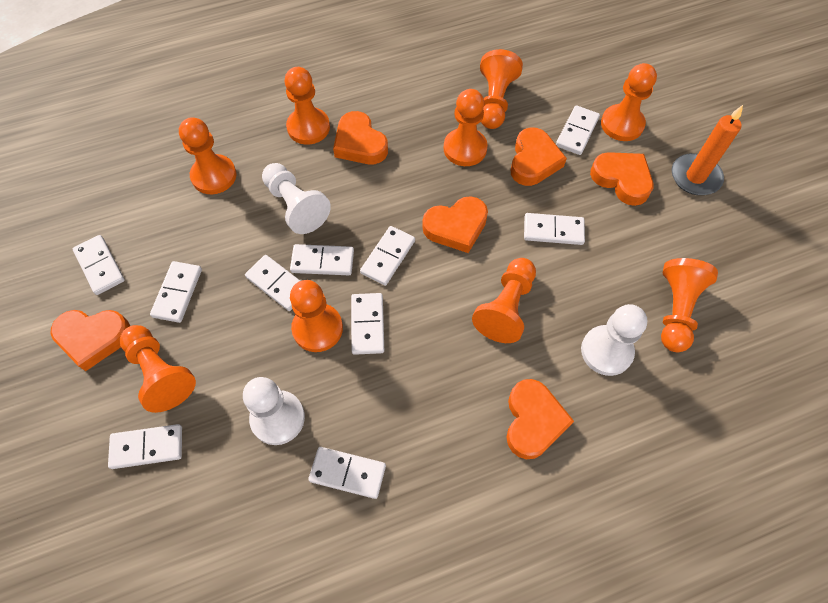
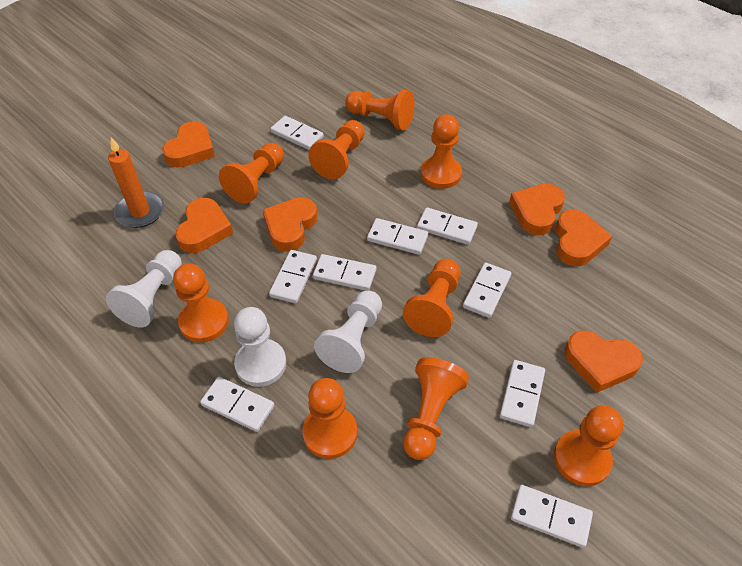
white domino: [73,235,125,295] [108,424,182,469] [150,261,202,323] [245,255,300,311] [290,244,354,275] [308,447,386,499] [351,293,384,355] [360,226,415,286] [524,213,585,245] [556,105,600,155] = 10 -> [200,377,274,432] [269,250,317,303] [271,116,324,150] [313,254,376,291] [367,218,428,255] [417,208,478,245] [463,262,511,318] [500,360,545,427] [511,485,593,548] = 9

